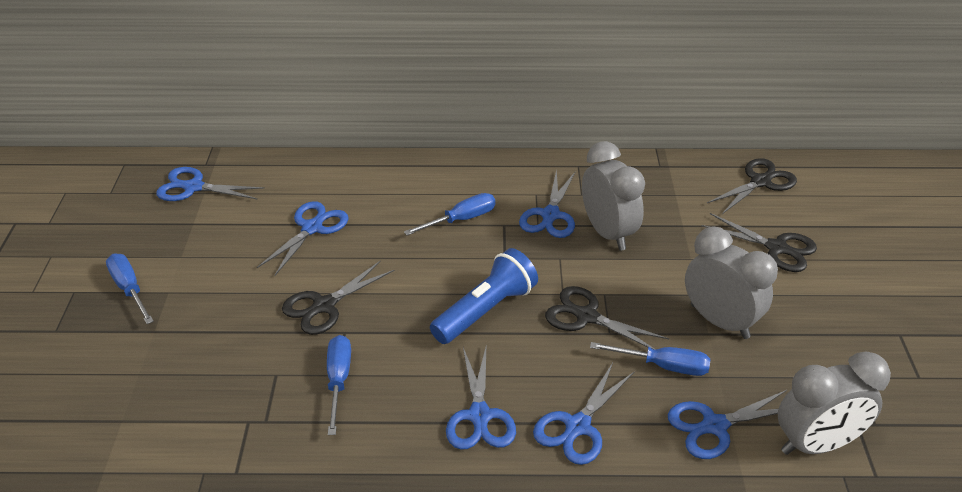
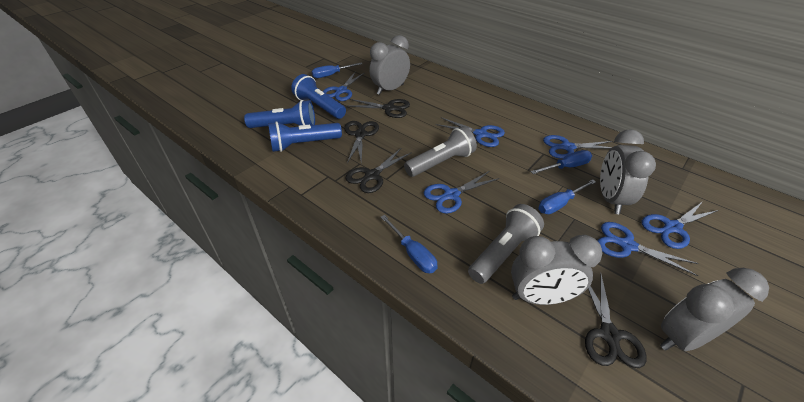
blue flashlight: [430,248,538,344] = 1 -> [244,100,315,128] [268,121,342,152] [291,74,346,119] = 3
grey clock: [582,141,645,251] [685,226,778,339] [778,352,891,455] = 3 -> [369,35,410,95] [511,235,602,305] [600,129,656,214] [660,268,769,351] = 4
grey flashlight: none = 0 -> [404,126,477,177] [468,204,544,284] = 2

